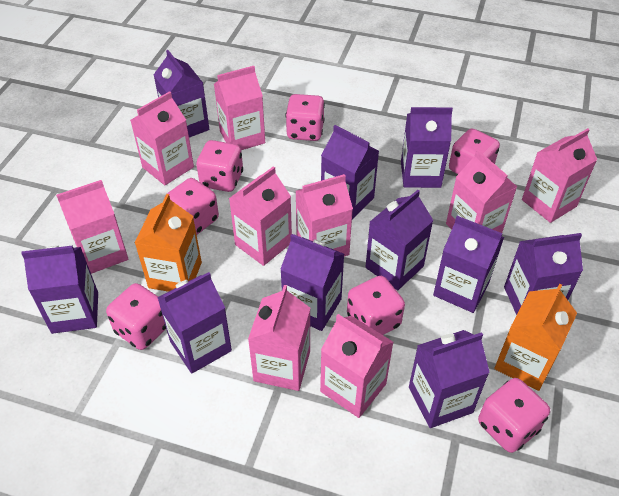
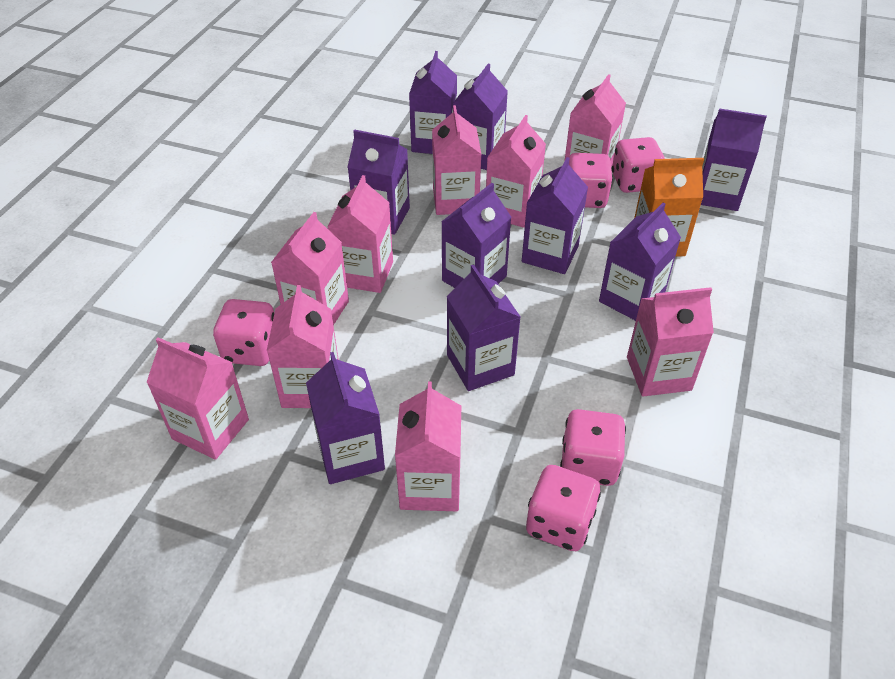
orange carton: [135,194,202,292] [494,284,577,391] = 2 -> [634,158,704,257] = 1
pink dice: [106,283,166,350] [165,178,219,235] [196,140,243,192] [285,94,325,141] [347,276,405,335] [449,128,500,174] [478,378,550,453] = 7 -> [213,299,274,366] [526,465,601,551] [560,409,626,486] [569,153,613,208] [612,137,665,193] = 5
purple carton: [21,246,98,334] [154,50,209,138] [157,272,232,373] [280,234,344,331] [321,125,379,219] [365,190,434,290] [401,107,453,188] [409,330,490,428] [433,216,504,313] [504,233,583,315] = 10 -> [306,352,385,484] [348,129,410,235] [409,51,457,154] [441,183,511,288] [447,264,520,391] [453,64,508,170] [522,157,588,274] [599,202,681,321] [701,108,767,211] = 9

